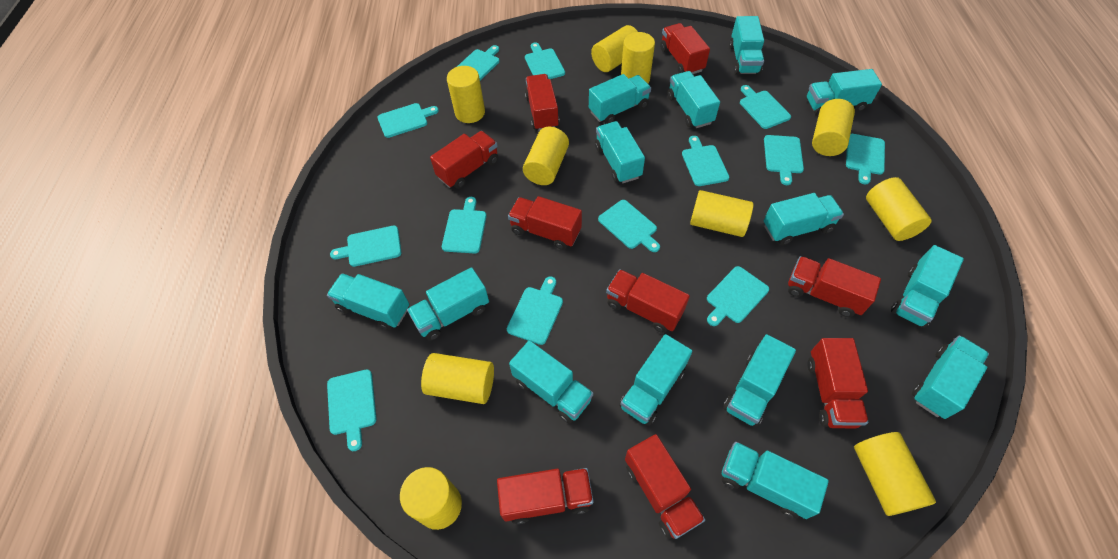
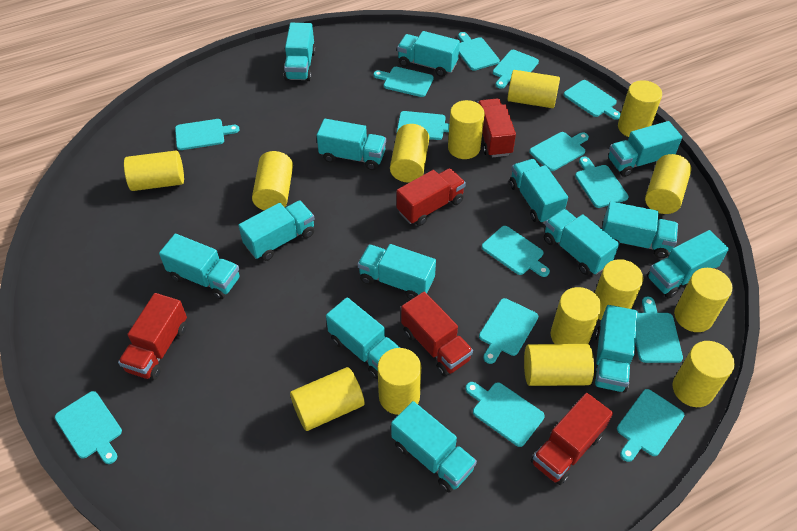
red truck: [430,131,498,189] [497,468,594,524] [508,196,582,250] [525,74,559,131] [606,269,690,333] [625,434,705,539] [660,23,710,74] [788,256,881,317] [808,338,869,428] = 9 -> [118,293,187,380] [397,168,466,226] [401,292,473,376] [477,98,516,157] [531,393,613,485] = 5
turquoise cutting board: [327,369,377,451] [330,225,402,267] [377,103,439,138] [442,197,487,254] [457,45,500,81] [507,276,563,345] [525,42,565,79] [598,200,660,252] [682,136,729,186] [707,266,769,326] [740,85,791,129] [764,135,804,185] [846,134,885,184] = 13 -> [55,391,122,464] [175,119,239,150] [373,67,434,97] [397,111,449,140] [458,32,500,71] [465,382,545,447] [479,298,538,364] [482,226,550,277] [493,50,539,89] [529,132,589,171] [564,80,621,120] [575,156,629,208] [617,389,684,462] [635,297,683,363] = 14
yellow cylinder: [400,467,462,530] [421,353,494,404] [447,66,485,123] [523,127,569,185] [591,25,638,72] [621,32,655,83] [690,190,753,237] [812,99,855,156] [854,432,936,516] [866,177,932,241] = 10 -> [124,151,184,191] [252,151,293,210] [290,367,365,431] [377,348,421,415] [390,124,429,183] [448,100,484,159] [507,70,560,108] [524,344,594,386] [551,287,602,344] [595,259,643,320] [618,80,662,137] [645,154,691,214] [673,341,735,407] [674,268,732,332] = 14

